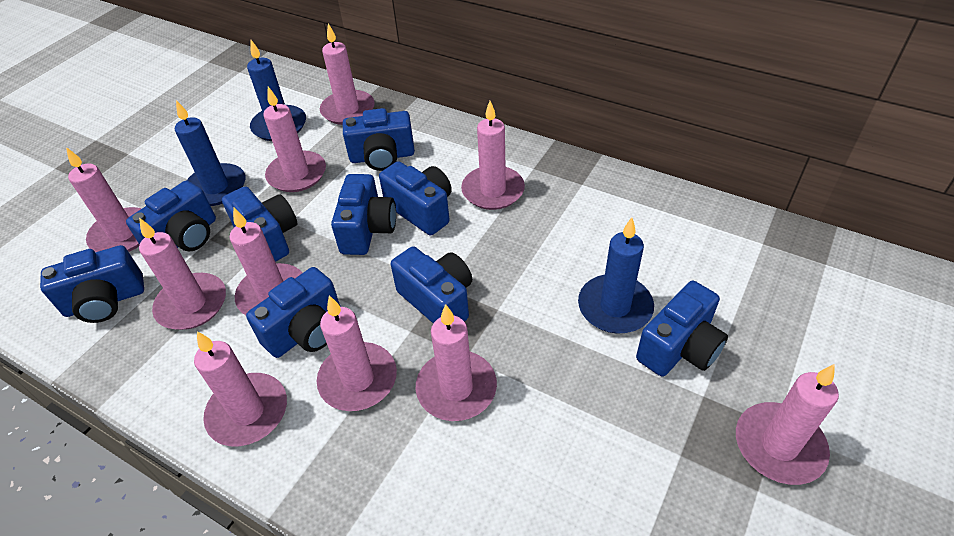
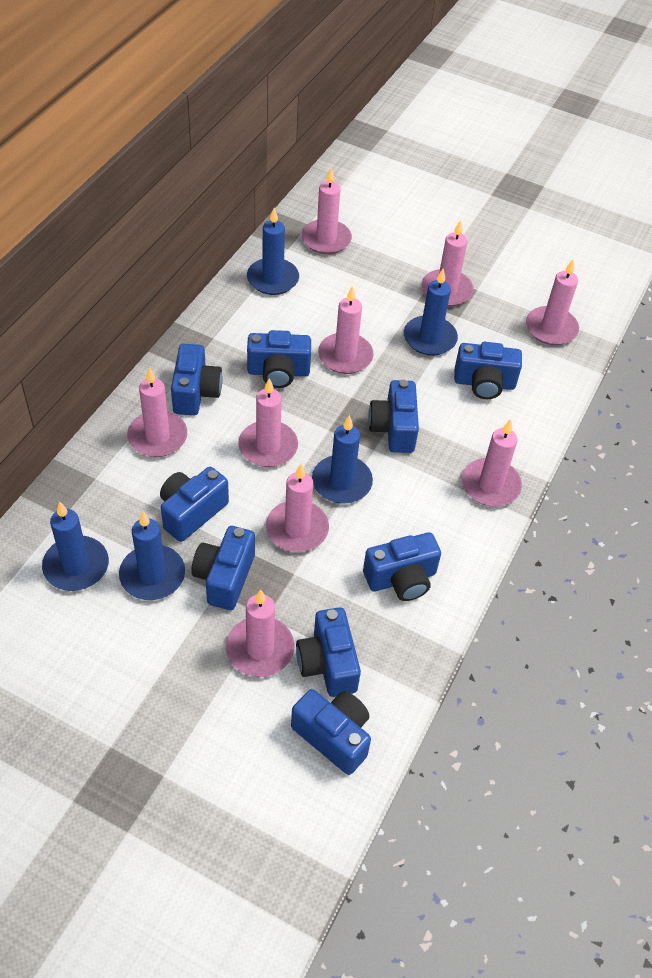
blue candle: [175,100,245,206] [247,40,306,141] [578,217,654,334] = 3 -> [42,501,109,591] [119,512,185,600] [247,208,299,295] [312,415,373,504] [404,269,458,356] = 5
pink candle: [66,147,142,252] [139,218,226,330] [194,331,287,446] [229,207,302,315] [263,87,326,192] [317,295,397,411] [320,24,375,125] [416,304,497,421] [461,101,525,210] [736,364,839,485] = 10 -> [127,367,187,457] [226,589,294,677] [238,378,298,467] [266,464,329,552] [301,168,352,254] [318,286,374,374] [422,220,473,307] [462,419,522,507] [526,259,579,345] = 9

